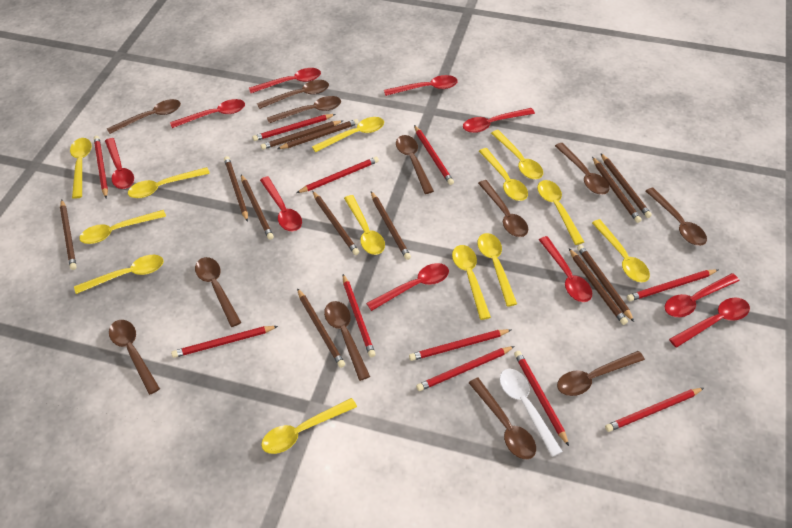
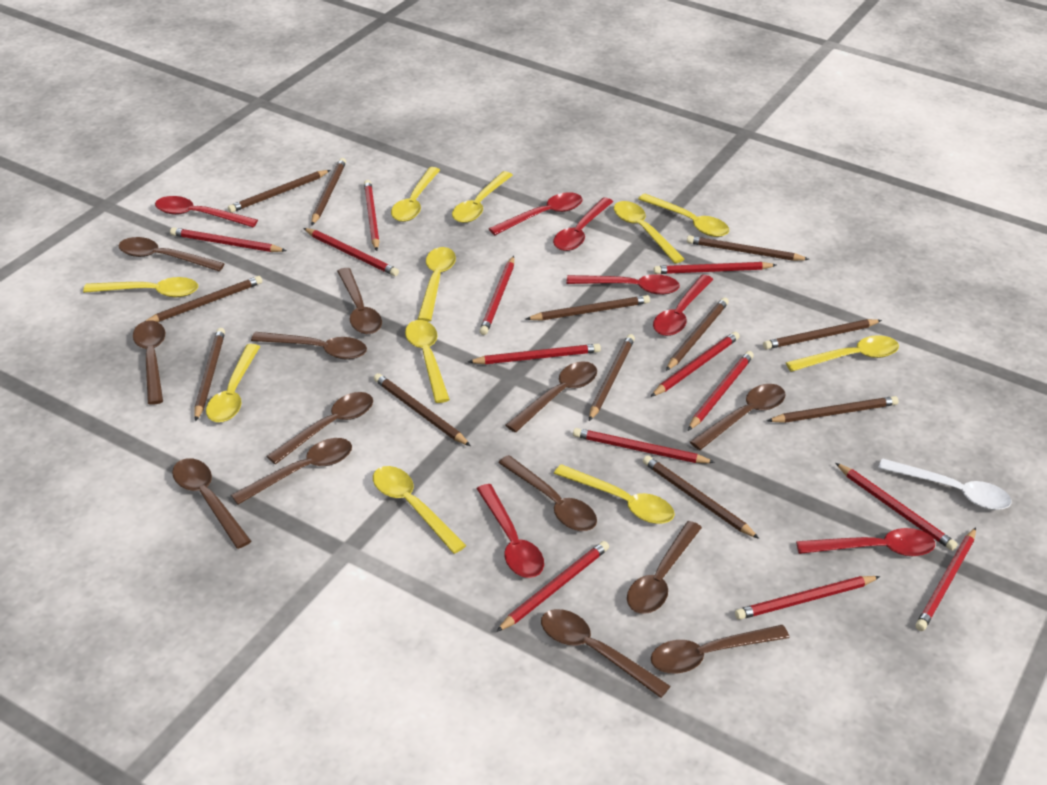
brown spoon: [107,99,181,134] [109,320,160,395] [195,257,241,327] [257,80,329,109] [267,96,341,123] [324,301,370,381] [396,135,434,194] [469,377,536,459] [478,180,528,237] [555,143,609,195] [557,351,645,396] [646,188,707,246] = 12 -> [118,237,225,272] [133,321,165,405] [172,458,251,549] [231,438,352,505] [251,332,367,360] [266,392,373,464] [337,268,382,334] [498,455,597,531] [505,361,597,433] [541,609,670,698] [627,521,702,614] [651,625,790,674] [690,384,786,450] = 13
red pencil: [94,136,108,198] [171,326,278,358] [253,114,336,141] [297,157,379,193] [343,274,376,357] [409,329,511,361] [414,125,454,185] [416,346,515,391] [514,351,569,446] [605,388,704,432] [627,269,718,301] = 11 -> [170,227,287,252] [303,228,399,276] [364,180,380,251] [468,344,601,364] [479,256,514,335] [496,541,609,632] [573,428,715,463] [651,332,740,397] [654,262,776,274] [688,351,754,431] [735,576,880,620] [836,463,957,551] [916,527,976,631] = 13
red spoon: [105,138,134,189] [170,99,245,128] [249,68,321,93] [260,176,302,231] [366,263,449,311] [384,75,458,96] [463,108,535,133] [539,236,592,302] [665,273,739,317] [669,298,750,348] = 10 -> [155,196,258,227] [477,484,544,578] [489,192,583,235] [553,197,613,251] [566,274,680,295] [653,274,713,336] [796,528,935,556] = 7
yellow spoon: [70,138,92,199] [74,255,163,294] [79,210,166,244] [128,167,210,198] [261,398,357,454] [312,117,384,153] [344,195,385,255] [452,245,491,320] [477,233,517,307] [479,148,528,201] [491,130,543,179] [537,180,584,245] [592,219,650,283] = 13 -> [83,277,198,297] [206,344,260,422] [373,466,466,554] [391,167,440,222] [405,320,450,403] [418,247,456,322] [452,171,513,223] [554,464,675,524] [614,201,684,264] [638,194,729,237] [786,335,899,372] = 11

